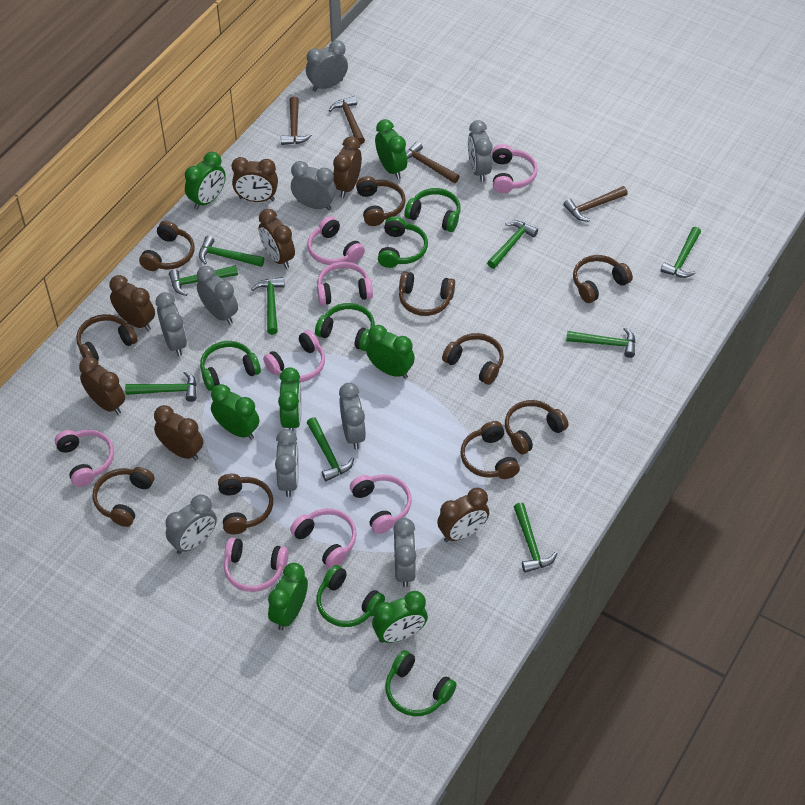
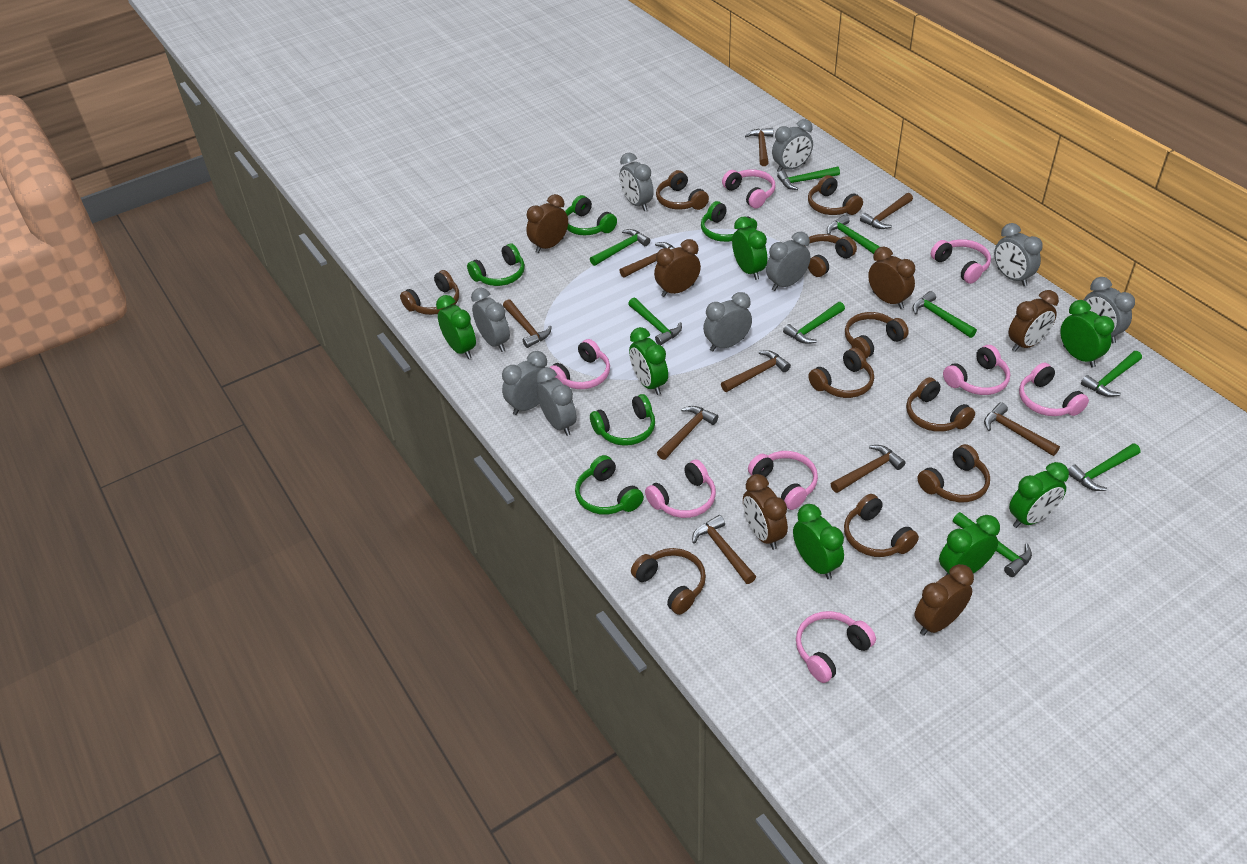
brown clock: [79,357,125,415] [109,275,155,331] [154,405,203,461] [232,157,278,202] [259,209,295,269] [333,136,362,198] [437,487,489,542] = 7 -> [526,194,568,253] [654,239,701,297] [743,474,788,550] [868,247,915,309] [914,564,974,636] [1009,290,1059,352] = 6
brown hammer: [281,96,312,145] [329,96,365,145] [406,141,460,183] [564,186,628,222] = 4 -> [503,299,552,348] [619,242,674,278] [657,406,718,460] [692,515,756,584] [721,350,791,392] [745,128,773,166] [831,445,906,493] [860,193,913,229] [984,402,1060,456] = 9
green headphones: [200,341,261,391] [315,303,375,351] [316,565,385,627] [378,216,428,268] [385,650,457,716] [404,188,461,232] = 6 -> [467,243,525,286] [565,195,617,236] [575,455,644,515] [590,394,655,446] [701,201,757,242] = 5

